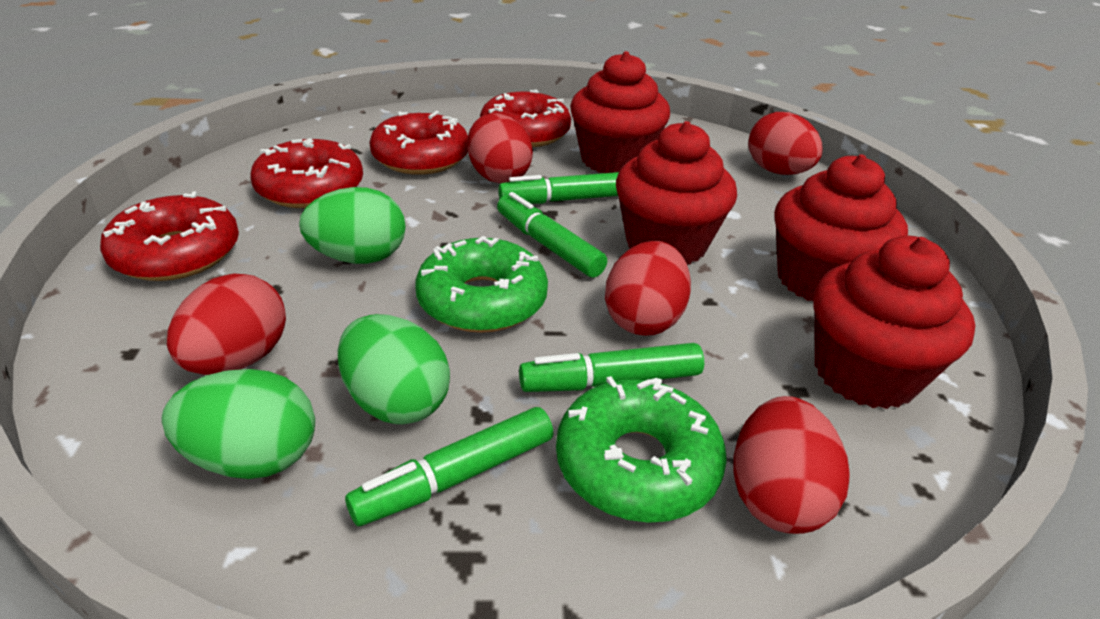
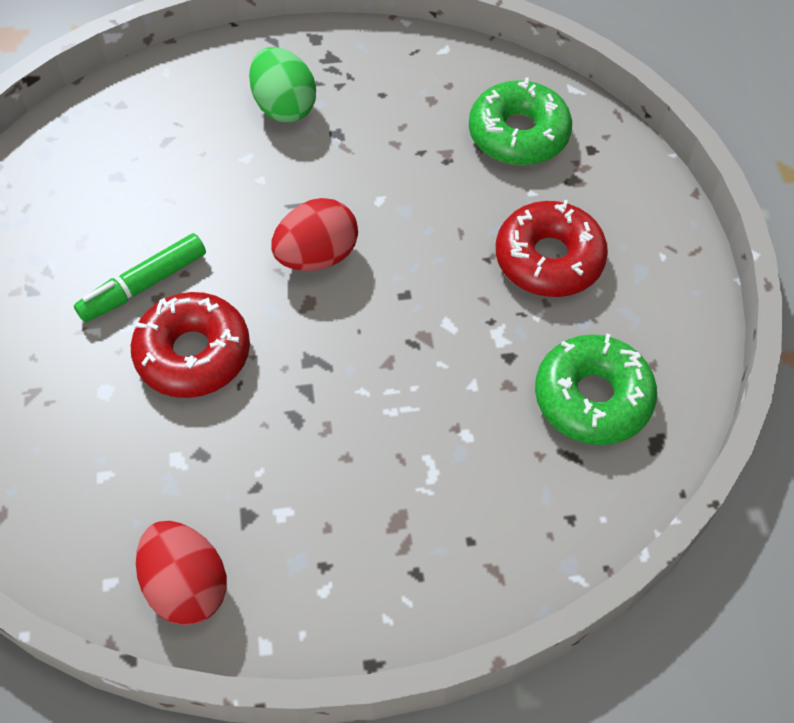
green egg: [162,369,315,479] [299,187,406,264] [338,314,450,424] = 3 -> [249,47,316,122] = 1
green marker: [345,407,553,526] [497,192,607,278] [498,172,619,204] [519,343,704,392] = 4 -> [74,233,206,322] = 1
red cupcake: [570,51,670,173] [616,121,737,264] [774,154,908,301] [813,236,975,409] = 4 -> none = 0
red donut: [100,191,239,281] [250,138,363,208] [369,111,468,175] [480,89,571,147] = 4 -> [131,292,250,398] [496,200,608,297] = 2
red egg: [167,274,286,375] [467,113,533,184] [605,241,691,336] [733,396,849,534] [748,112,823,175] = 5 -> [136,521,227,625] [271,198,358,271] = 2

